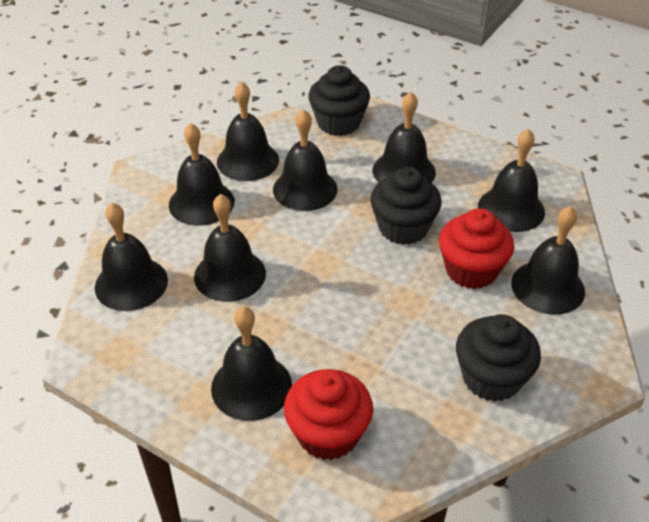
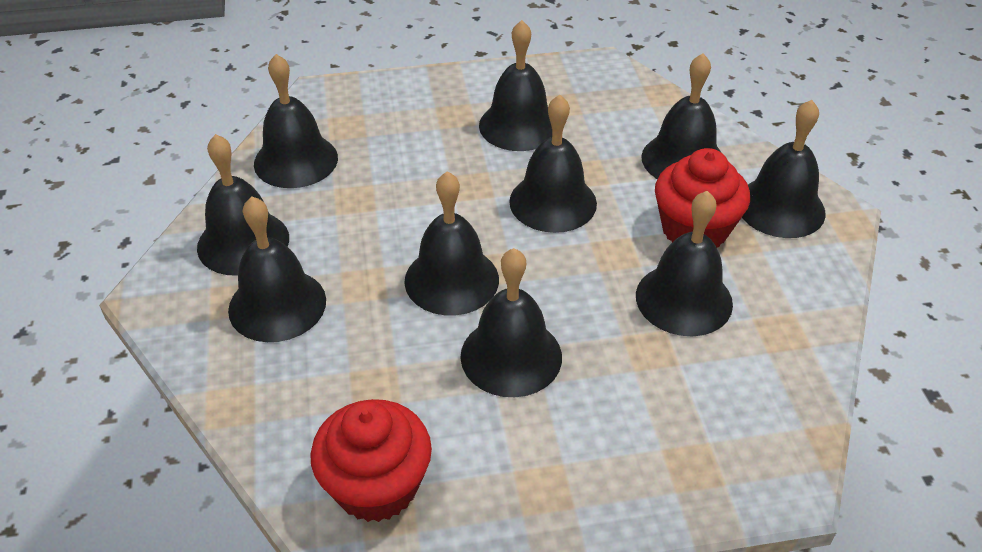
black bell: [95,203,168,311] [169,123,235,226] [194,194,266,302] [211,307,292,421] [217,82,279,181] [273,109,338,211] [373,92,436,183] [478,129,545,232] [511,206,585,315] = 9 -> [197,134,289,276] [228,196,326,342] [254,54,338,188] [404,171,499,315] [460,248,562,397] [479,20,552,151] [509,95,597,233] [636,191,733,336] [641,53,721,179] [742,100,826,238] = 10
black cupcake: [309,65,370,136] [370,167,442,245] [456,314,541,402] = 3 -> none = 0

